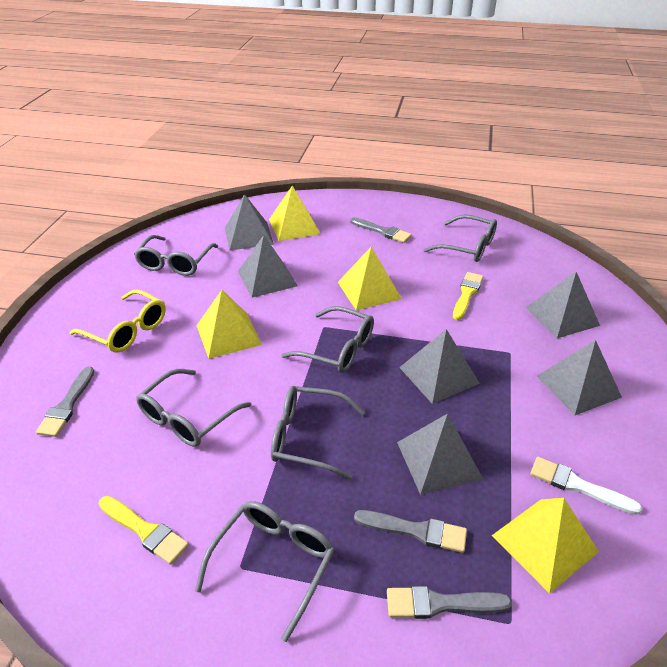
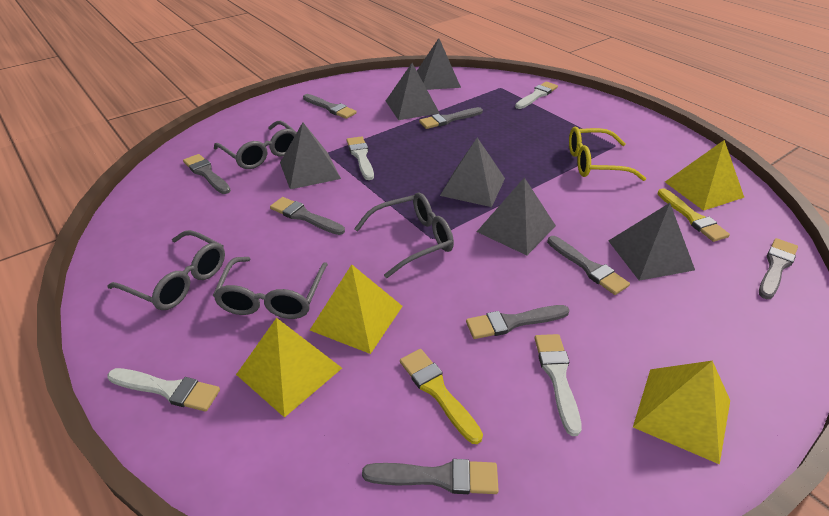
grey brush: [36,367,94,437] [350,217,412,243] [354,510,467,553] [387,586,512,619] = 4 -> [183,154,231,194] [270,197,345,235] [303,94,357,119] [362,459,499,494] [419,107,483,129] [466,305,569,339] [547,236,630,295] [759,238,798,299] = 8
grey glasses: [134,235,218,276] [136,369,251,447] [195,501,335,642] [271,386,365,480] [281,306,374,373] [424,215,497,262] = 6 -> [107,230,225,310] [213,257,328,319] [214,121,297,169] [354,192,454,278] = 4
white brush: [530,457,642,515] = 1 -> [107,368,220,412] [347,136,374,180] [515,81,558,109] [535,334,582,436] = 4

